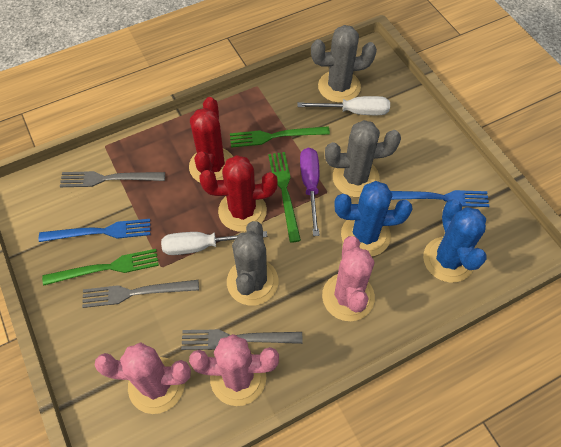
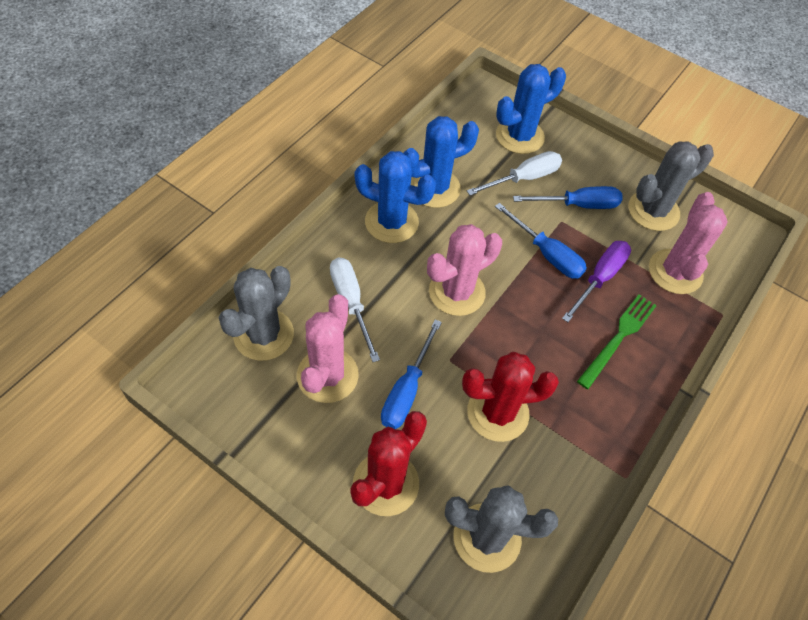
blue cactus: [334,181,412,257] [423,199,487,282] = 2 -> [355,151,436,243] [403,116,479,208] [496,64,566,154] = 3
blue fork: [39,219,150,242] [391,190,489,207] = 2 -> none = 0
blue screwdriver: none = 0 -> [381,319,442,429] [495,203,587,279] [513,186,623,209] = 3
green fork: [42,249,159,286] [230,126,330,148] [268,152,301,243] = 3 -> [577,294,657,389] = 1
grey fork: [60,171,165,187] [82,280,199,308] [181,329,303,350] = 3 -> none = 0

